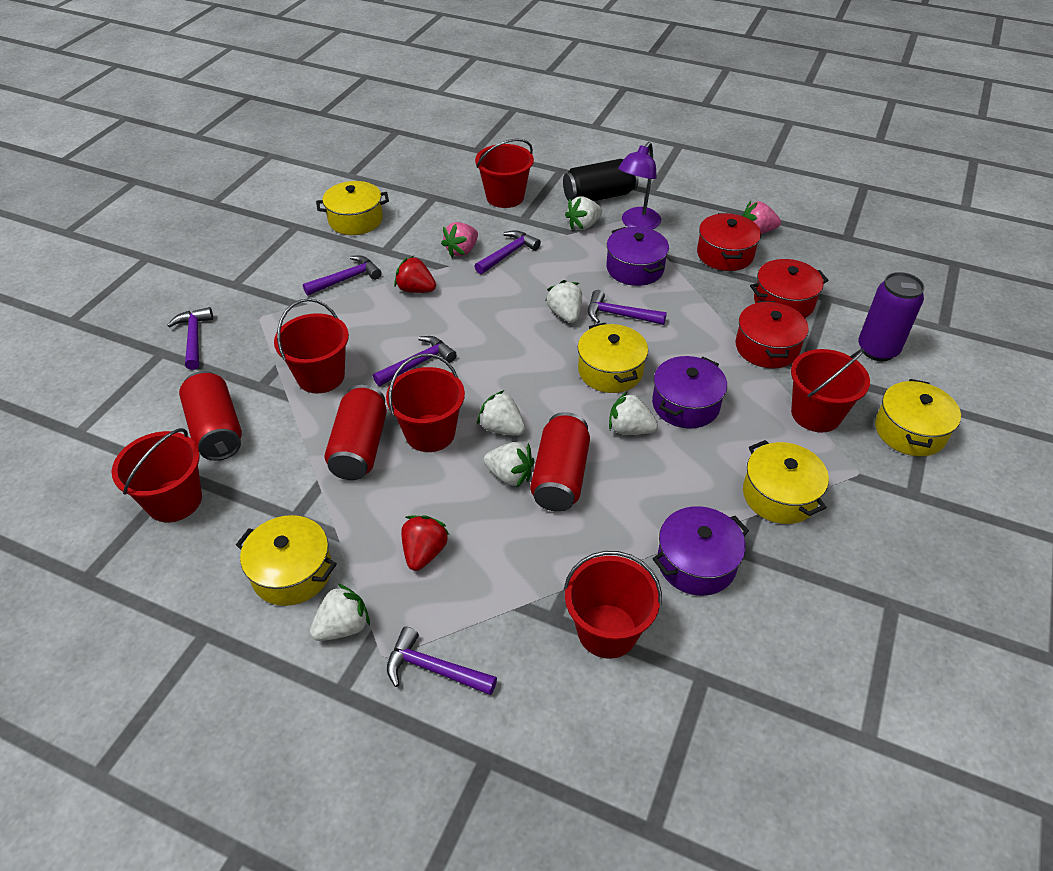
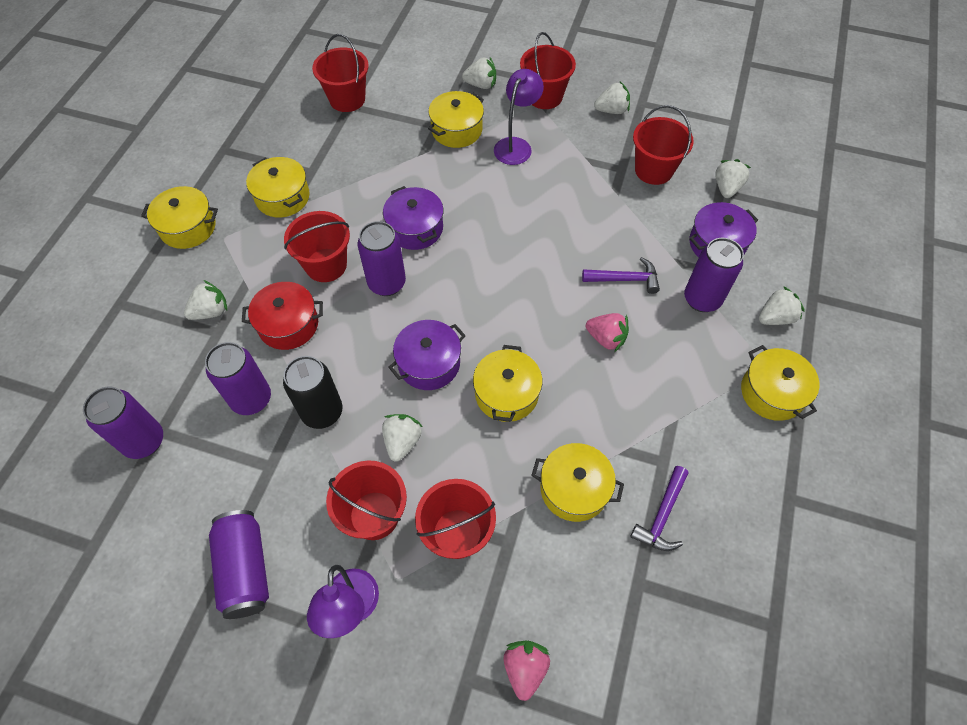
purple can: [858,272,925,361] = 1 -> [83,387,163,459] [205,342,271,415] [209,510,269,619] [358,221,406,296] [684,238,744,312] = 5
purple hammer: [167,307,213,370] [303,256,382,296] [373,336,457,386] [387,627,497,695] [475,230,541,274] [588,290,667,325] = 6 -> [582,257,660,294] [631,466,689,551] = 2
purple lamp: [618,142,661,230] = 1 -> [307,565,379,638] [494,69,544,165] = 2
red can: [179,371,242,461] [324,385,387,480] [530,412,590,512] = 3 -> none = 0
red pot: [697,213,761,271] [735,301,809,368] [750,259,829,318] = 3 -> [242,282,323,350] = 1
red strawberry: [394,256,436,293] [401,515,449,571] = 2 -> none = 0
yellow pot: [236,515,337,606] [316,181,389,235] [578,323,648,393] [743,440,829,524] [875,379,961,456] = 5 -> [141,186,218,249] [246,157,310,217] [428,91,484,148] [473,345,542,422] [531,443,624,522] [741,345,819,421] = 6

